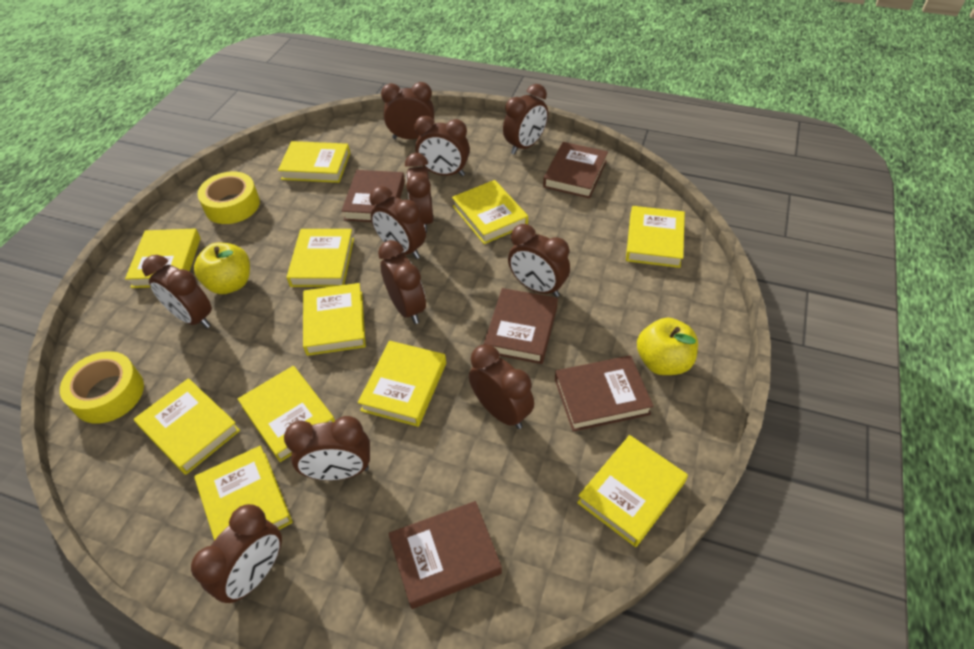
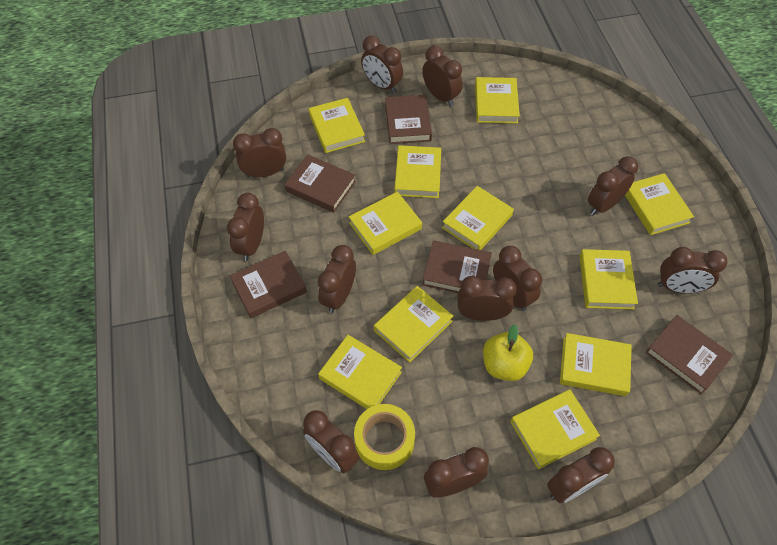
brown clock: [142,255,212,328] [191,504,282,603] [284,416,370,481] [370,186,426,259] [378,240,426,324] [381,82,434,139] [405,153,434,233] [414,116,470,176] [469,344,534,429] [503,84,548,155] [508,224,570,297] = 11 -> [227,193,264,261] [233,128,286,177] [303,410,359,473] [318,245,356,313] [361,36,403,93] [422,46,462,106] [424,447,489,497] [458,276,517,321] [493,246,542,311] [547,447,615,503] [588,157,638,215] [658,247,727,293] = 12
yellow apple: [194,243,250,294] [637,318,698,375] = 2 -> [483,324,533,381] = 1
yellow tape: [60,351,144,423] [197,172,260,224] = 2 -> [354,404,415,470] = 1

